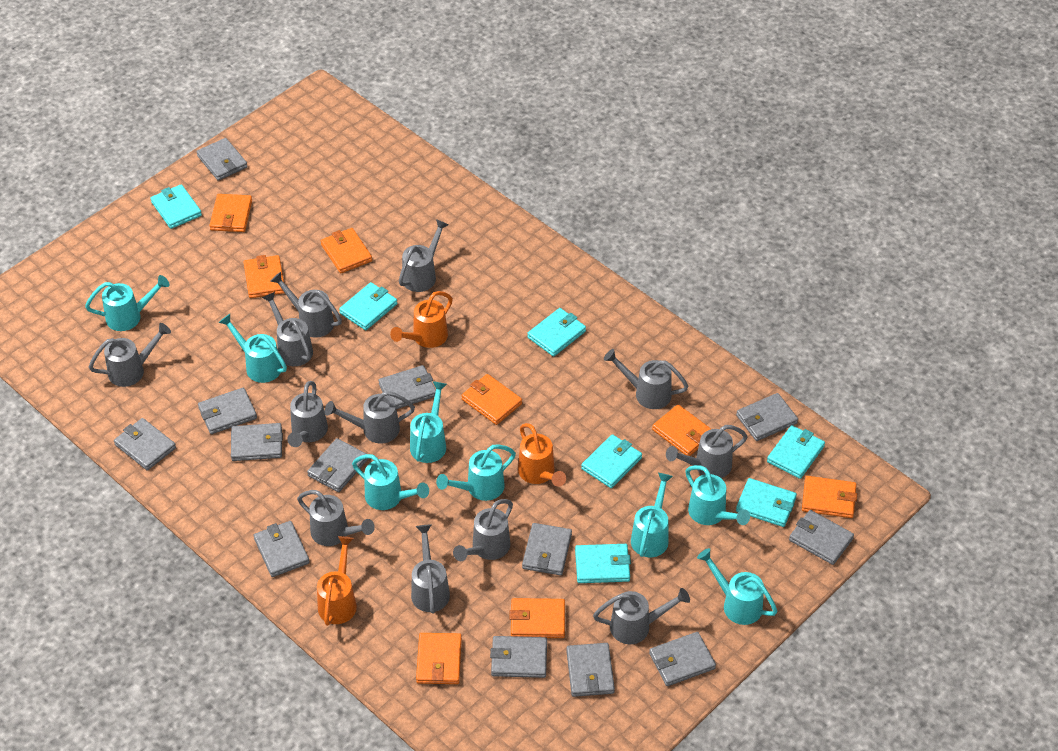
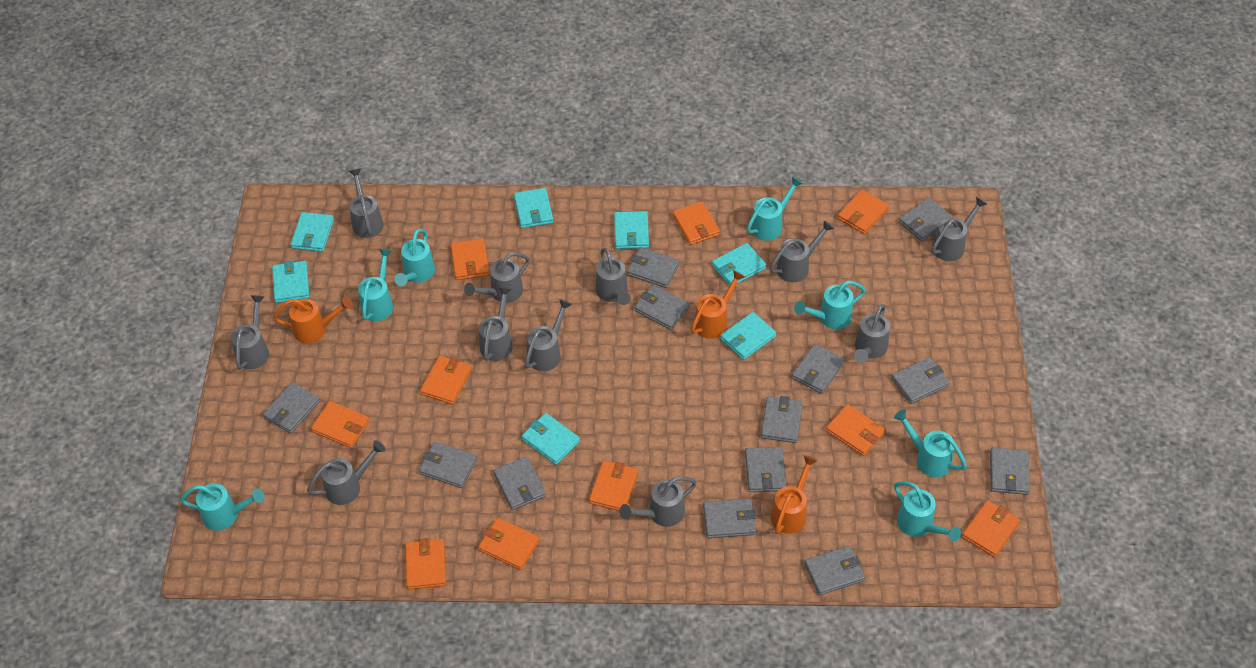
grey watering can: [89,323,171,387] [262,292,313,366] [270,272,342,338] [287,381,328,447] [297,490,375,546] [325,391,415,444] [399,219,449,292] [411,525,450,614] [453,499,513,561] [593,588,690,644] [604,349,689,409] [666,425,748,478] = 12 -> [231,295,269,369] [307,441,386,505] [349,169,384,238] [464,252,530,303] [479,287,513,361] [525,299,572,371] [596,248,631,305] [619,476,697,527] [770,220,834,282] [854,304,890,363] [931,197,987,261] = 11
orange wallet: [209,194,252,232] [243,255,285,298] [321,228,372,273] [416,633,462,684] [461,374,522,425] [509,598,565,638] [652,404,711,456] [802,476,857,518] = 8 -> [311,401,370,448] [405,538,446,590] [420,356,472,404] [451,239,489,280] [478,518,539,570] [589,461,638,511] [673,202,720,245] [826,404,885,456] [838,190,889,234] [962,500,1020,557] = 10
turquoise watering can: [85,275,169,331] [219,314,287,383] [352,454,429,510] [410,381,447,463] [436,444,516,501] [631,473,673,557] [685,465,750,525] [697,548,777,625] = 8 -> [180,483,265,531] [358,249,393,321] [394,229,435,286] [747,177,803,241] [794,281,866,329] [894,409,967,477] [894,481,961,542] = 7

